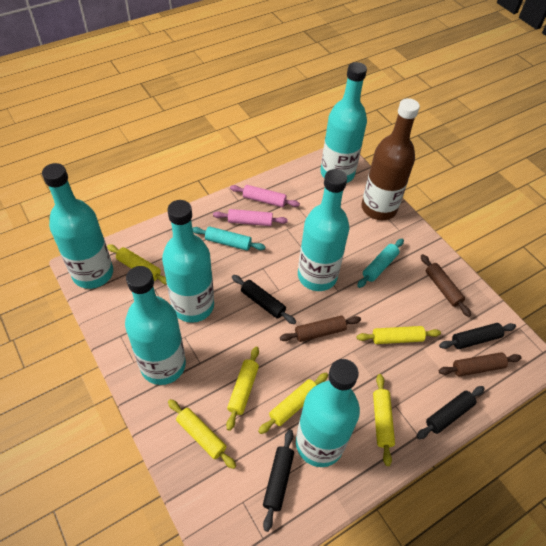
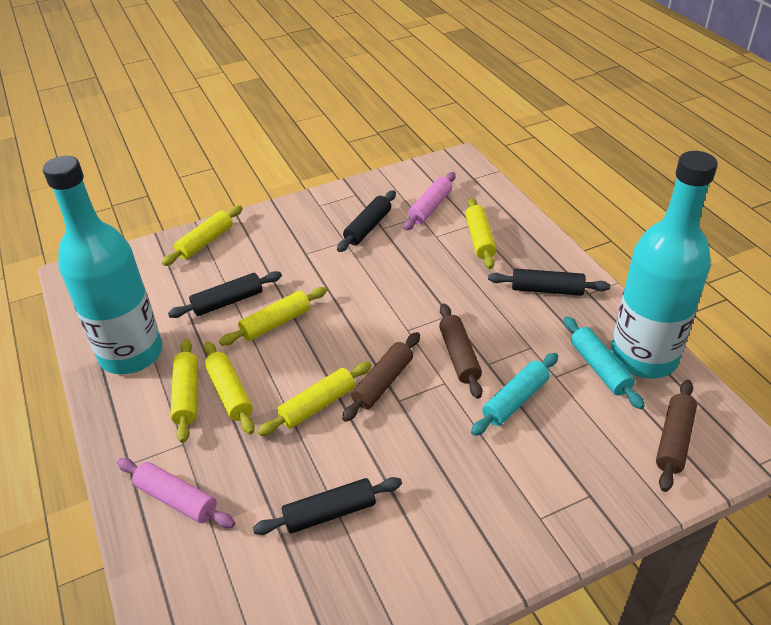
brown bottle: [361,98,420,220] = 1 -> none = 0
turquoise bottle: [42,163,113,289] [125,266,186,385] [162,200,214,323] [296,359,360,467] [298,169,349,291] [320,62,367,183] = 6 -> [43,156,162,374] [611,151,718,379] = 2

